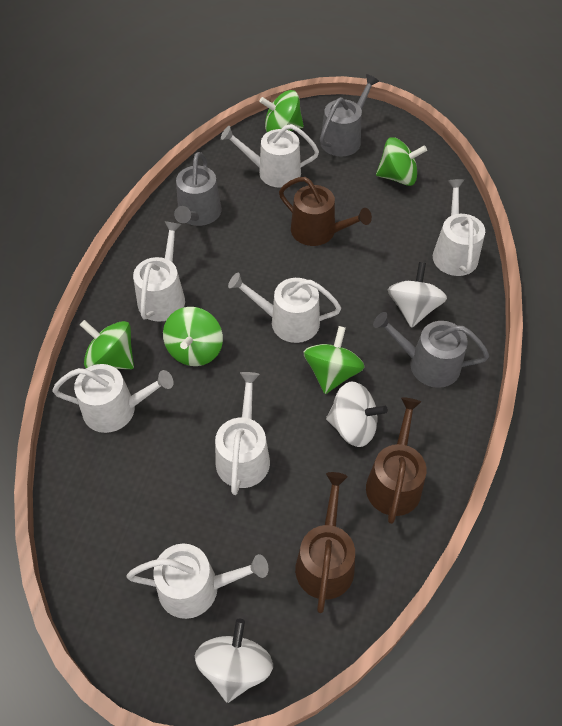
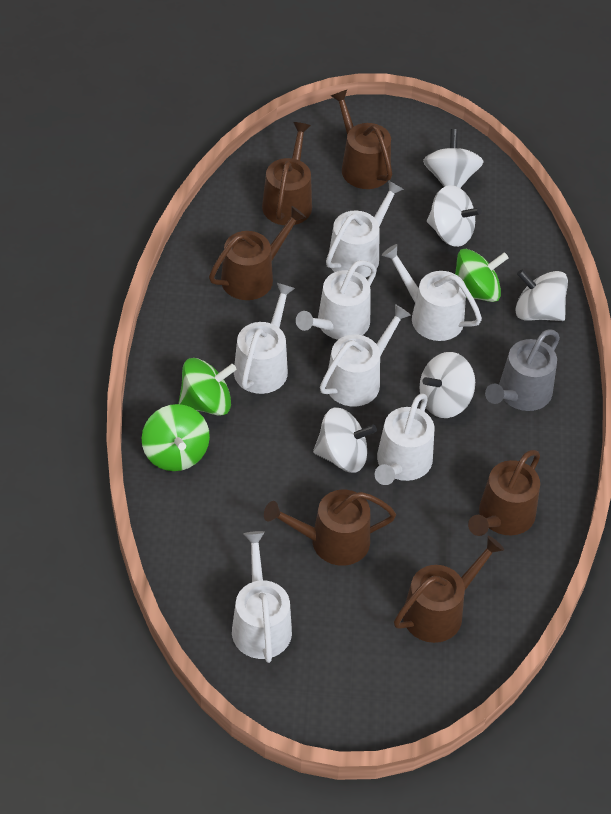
brown watering can: [279,177,372,246] [295,472,355,613] [366,397,427,524] = 3 -> [209,206,306,300] [262,122,312,225] [264,490,396,566] [331,90,392,189] [394,536,504,643] [468,450,540,536] = 6
green spinning top: [80,320,134,369] [163,307,223,366] [259,90,304,132] [304,326,365,394] [376,137,427,186] = 5 -> [142,404,210,471] [178,358,237,416] [455,249,509,302] = 3
grey watering can: [174,152,222,226] [320,74,379,156] [373,312,489,388] = 3 -> [485,329,560,411] = 1
white spinning top: [195,619,273,703] [326,382,388,447] [388,262,447,328] = 3 -> [313,408,377,473] [420,352,475,418] [423,129,484,188] [427,185,482,247] [515,270,568,321] = 5

